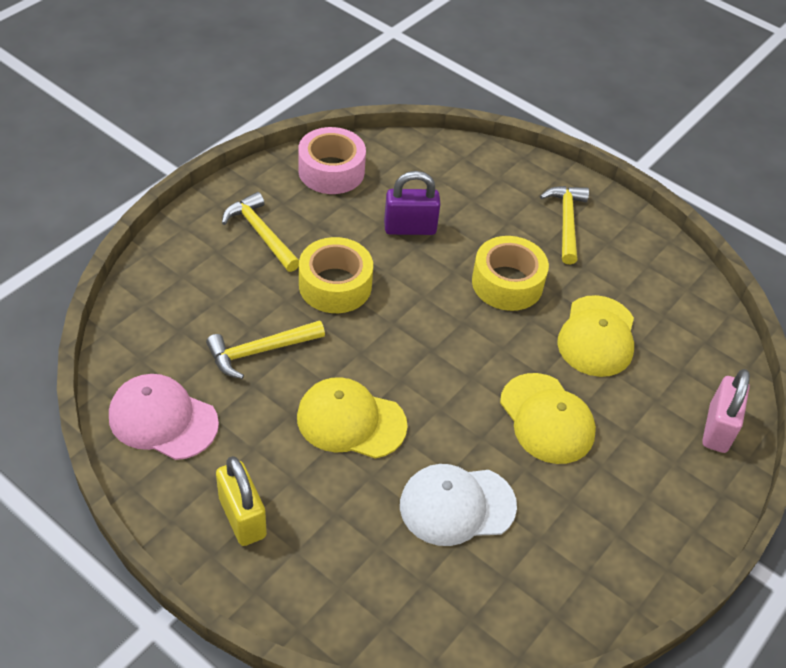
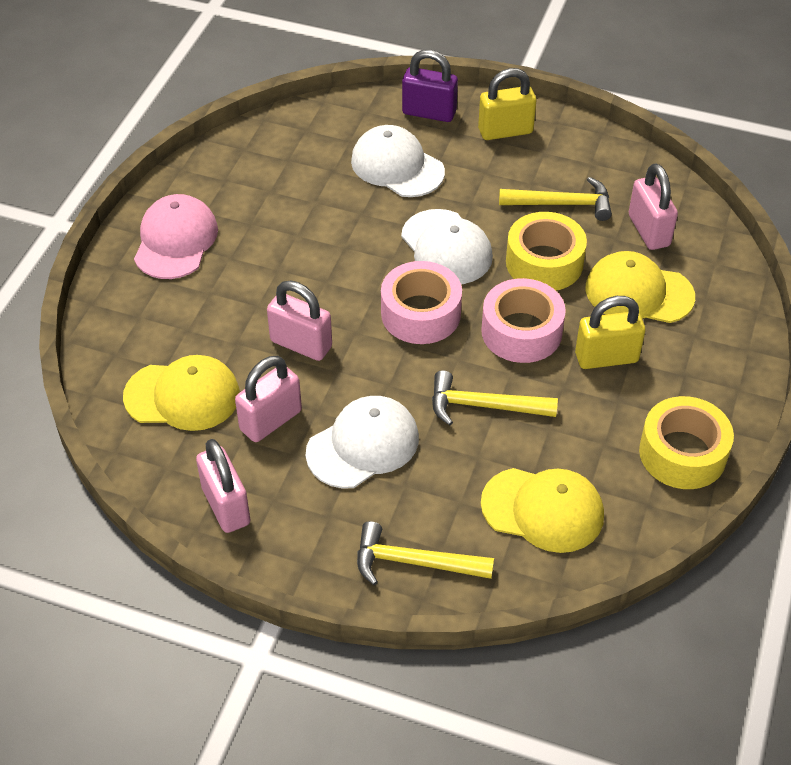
pink padlock: [702,369,750,453] = 1 -> [196,439,251,533] [235,356,302,442] [267,281,332,361] [629,163,678,250] = 4
pink tape: [298,127,366,194] = 1 -> [381,261,462,344] [481,278,566,363] = 2
white cap: [400,464,517,546] = 1 -> [306,396,419,488] [351,125,445,197] [401,209,493,284] = 3
yellow padlock: [216,456,267,546] = 1 -> [478,68,536,140] [575,296,645,369] = 2

